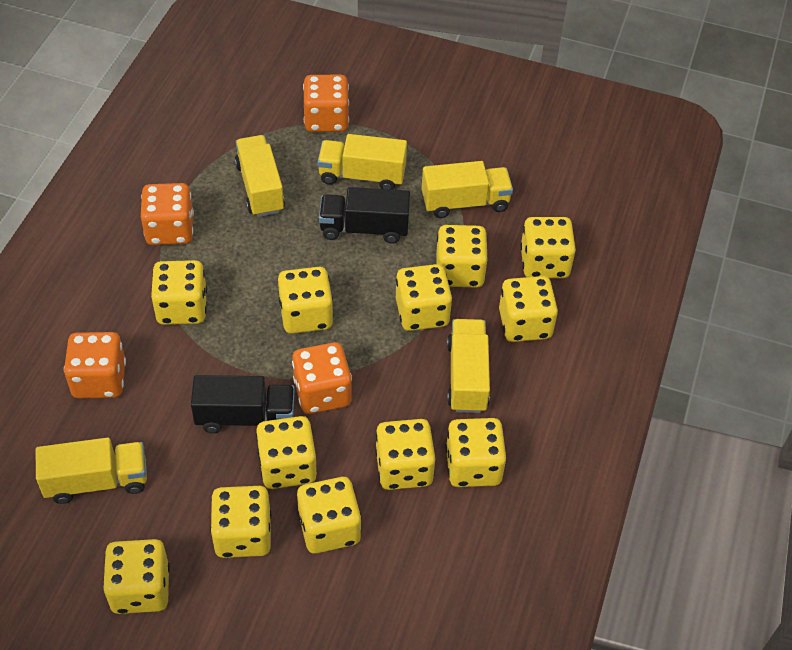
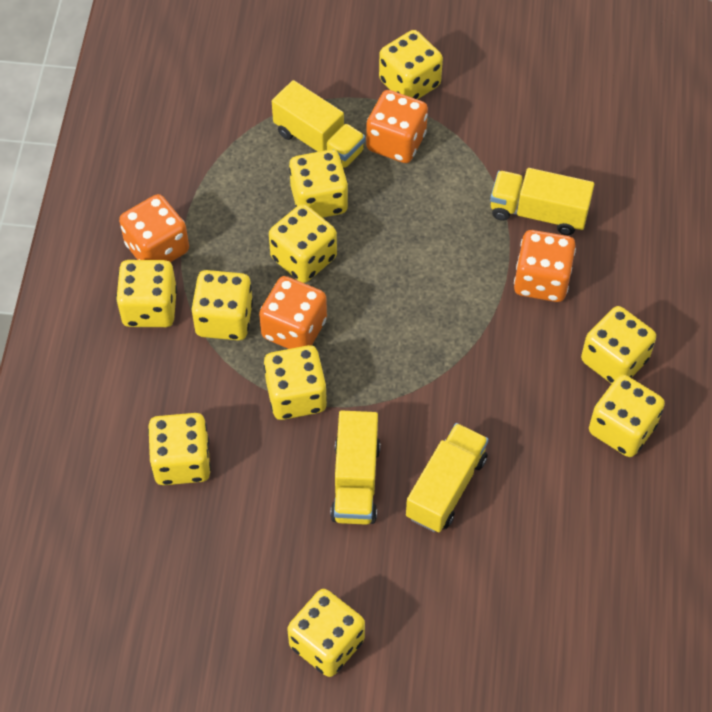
black truck: [191,375,295,433] [319,187,410,244] = 2 -> none = 0
yellow dice: [103,539,170,614] [151,260,207,325] [210,486,271,558] [256,416,317,489] [278,267,333,334] [297,477,362,554] [375,419,435,490] [396,264,452,331] [436,225,488,288] [446,418,507,487] [499,276,558,342] [520,217,576,278] = 12 -> [116,260,177,327] [148,413,211,485] [191,270,253,341] [264,345,327,420] [269,204,337,283] [287,589,365,677] [289,149,348,218] [379,30,443,99] [581,306,656,384] [589,375,665,457] = 10
yellow truck: [36,437,147,504] [235,135,285,217] [318,134,407,190] [422,161,513,218] [447,319,490,413] = 5 -> [272,80,365,168] [330,410,380,525] [406,423,488,532] [490,168,594,235] = 4

